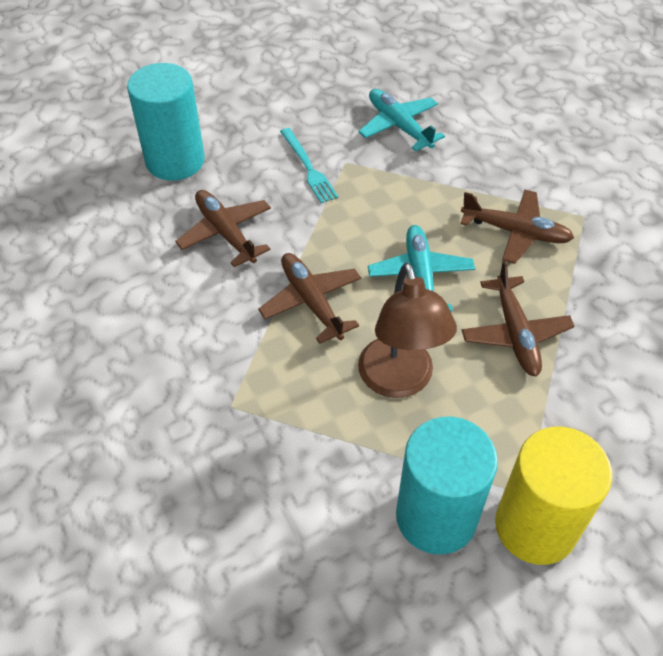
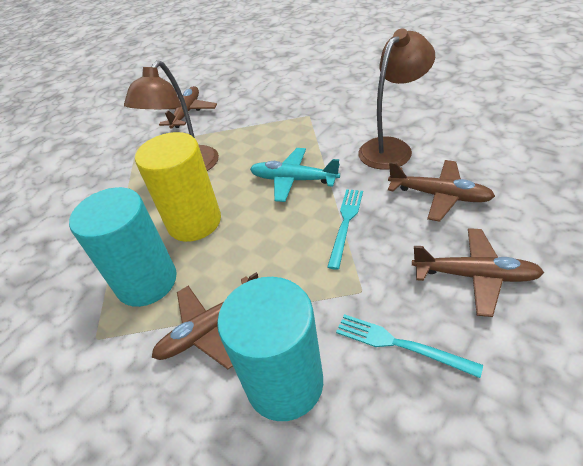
brown lamp: [358,263,457,398] = 1 -> [124,60,219,171] [358,28,435,170] = 2
turquoise fork: [280,128,338,203] = 1 -> [327,189,363,270] [336,314,483,378] = 2
turquoise plane: [358,89,445,152] [368,225,475,312] = 2 -> [250,148,340,202] = 1

